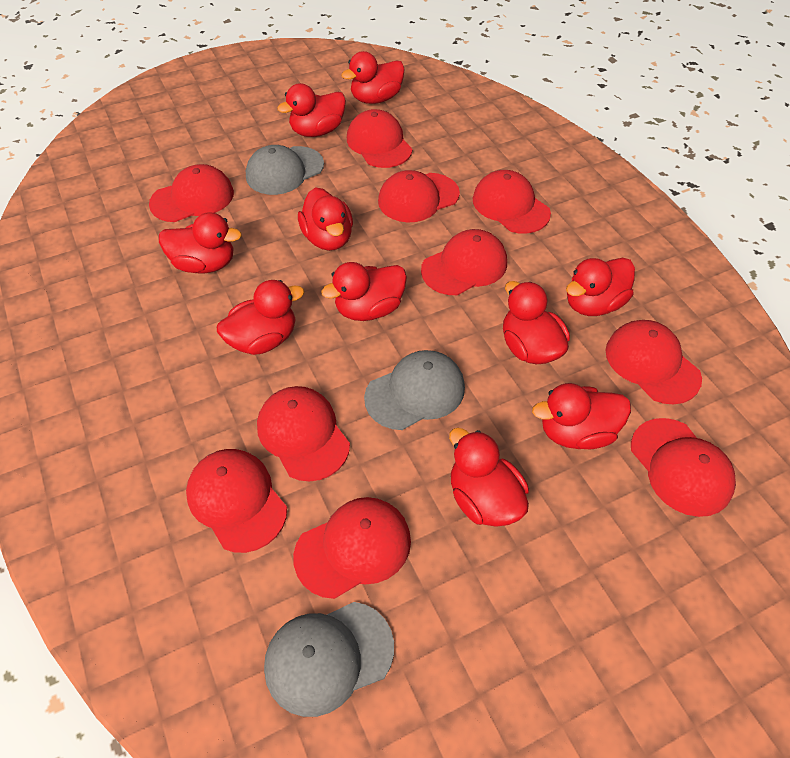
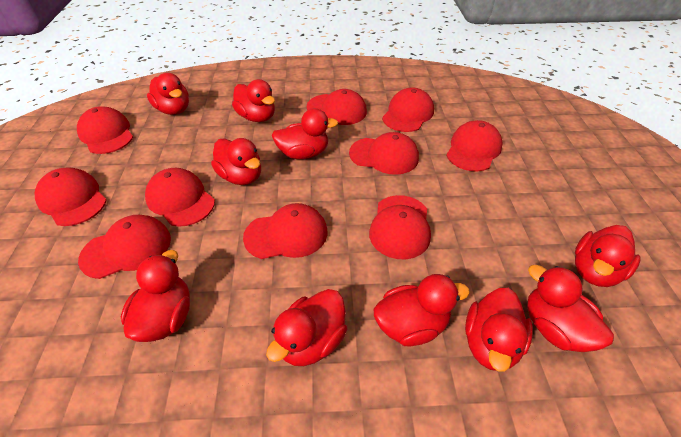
grey cap: [246,145,324,195] [264,602,394,717] [364,350,465,430] = 3 -> none = 0

